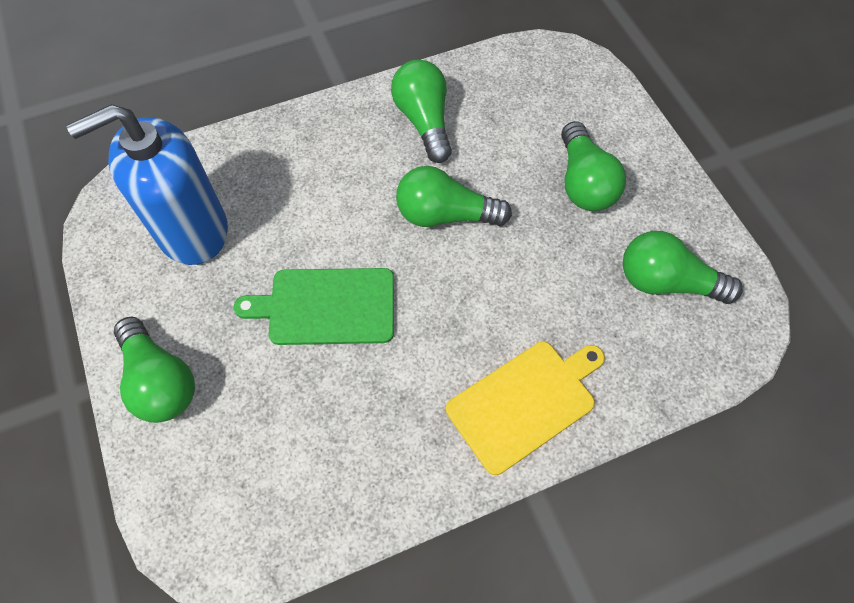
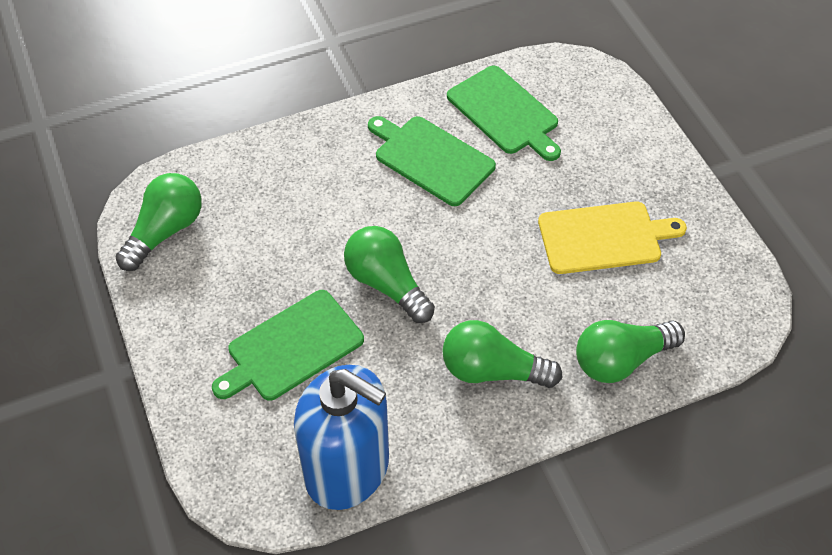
green cutting board: [234,268,394,345] = 1 -> [212,290,364,401] [368,116,496,206] [447,65,561,161] = 3
green light bulb: [114,317,195,423] [391,60,452,163] [396,166,512,227] [561,121,626,211] [623,231,743,304] = 5 -> [116,173,202,271] [344,226,435,323] [442,320,563,388] [576,320,685,383] = 4

